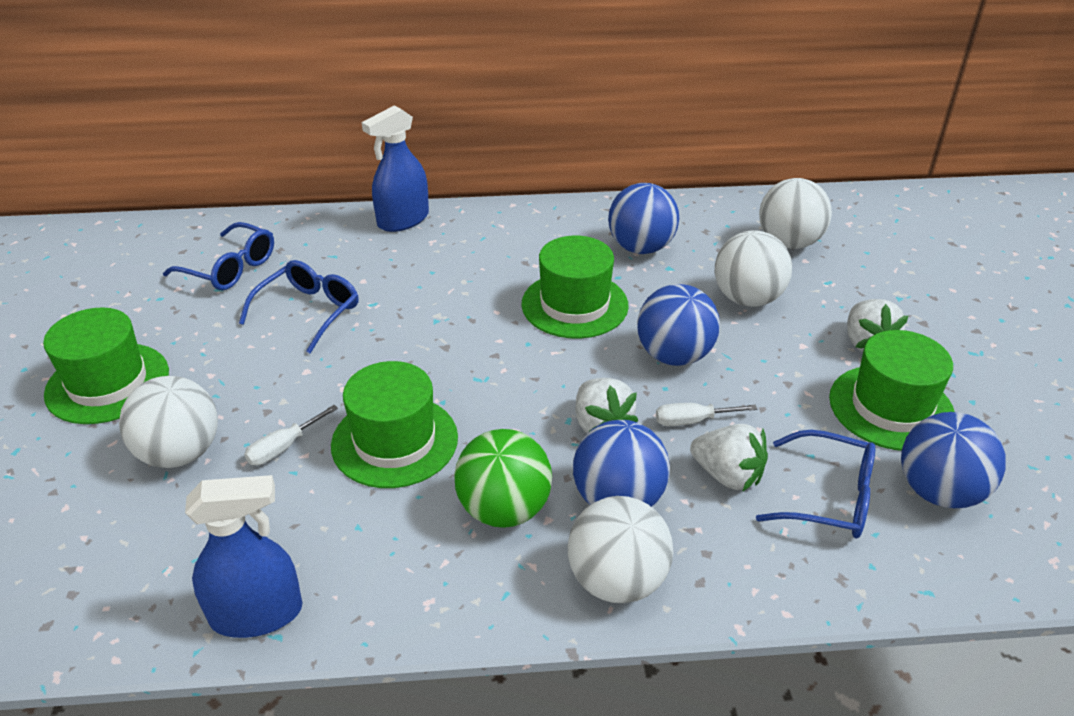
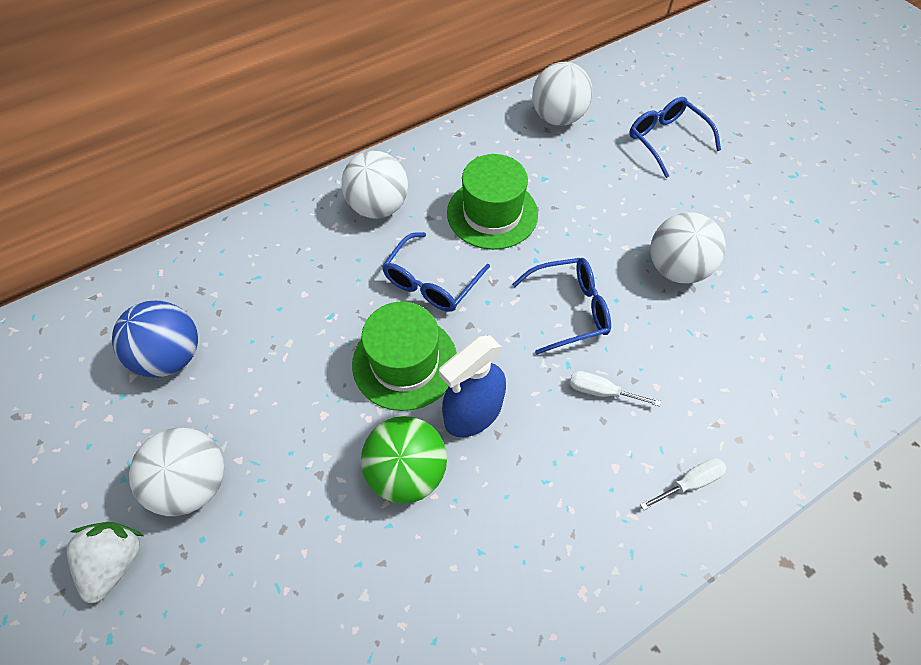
blue ball: [573,420,670,507] [608,183,679,254] [637,284,720,366] [901,412,1006,508] = 4 -> [112,301,198,378] = 1
blue spray bottle: [185,475,302,638] [362,105,429,232] = 2 -> [439,335,506,437] = 1
green hat: [43,307,169,424] [331,361,458,488] [522,236,629,339] [829,330,955,451] = 4 -> [352,301,457,411] [447,154,538,250] = 2
white strawberry: [576,378,638,434] [690,424,768,492] [847,299,908,352] = 3 -> [67,522,143,603] = 1

